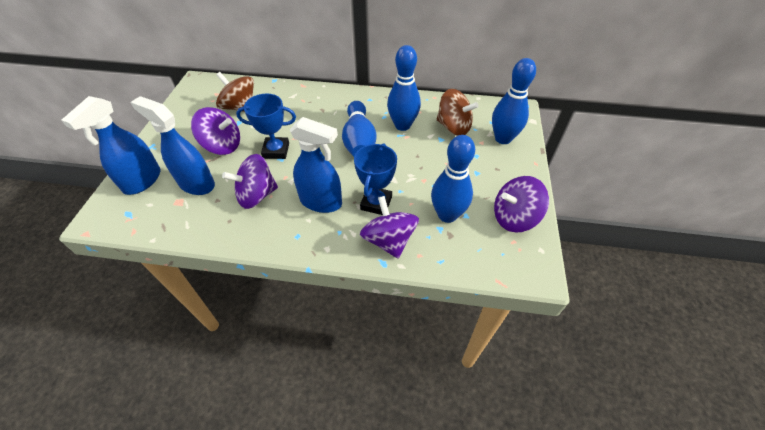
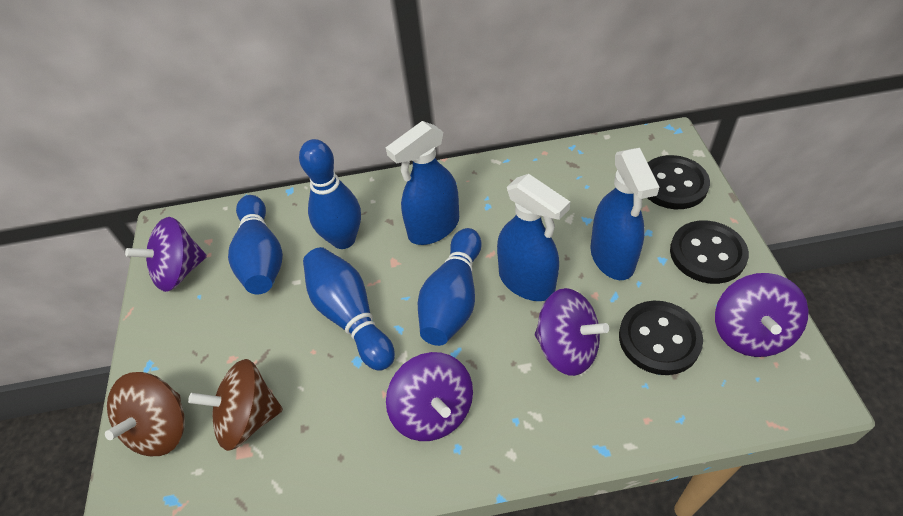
black button: none = 0 -> [619,301,703,375] [647,155,710,209] [670,220,749,284] = 3
blue trophy: [236,94,296,159] [354,143,397,215] = 2 -> none = 0

